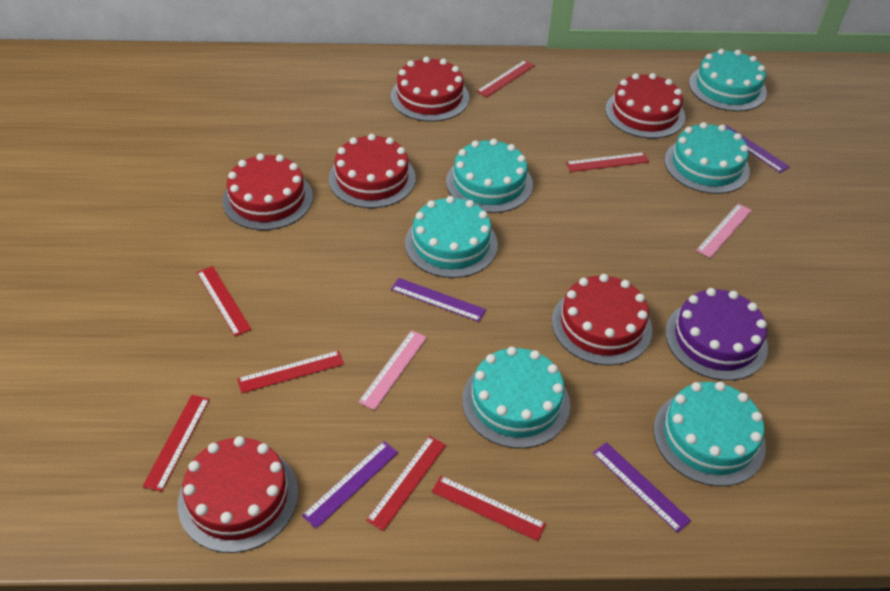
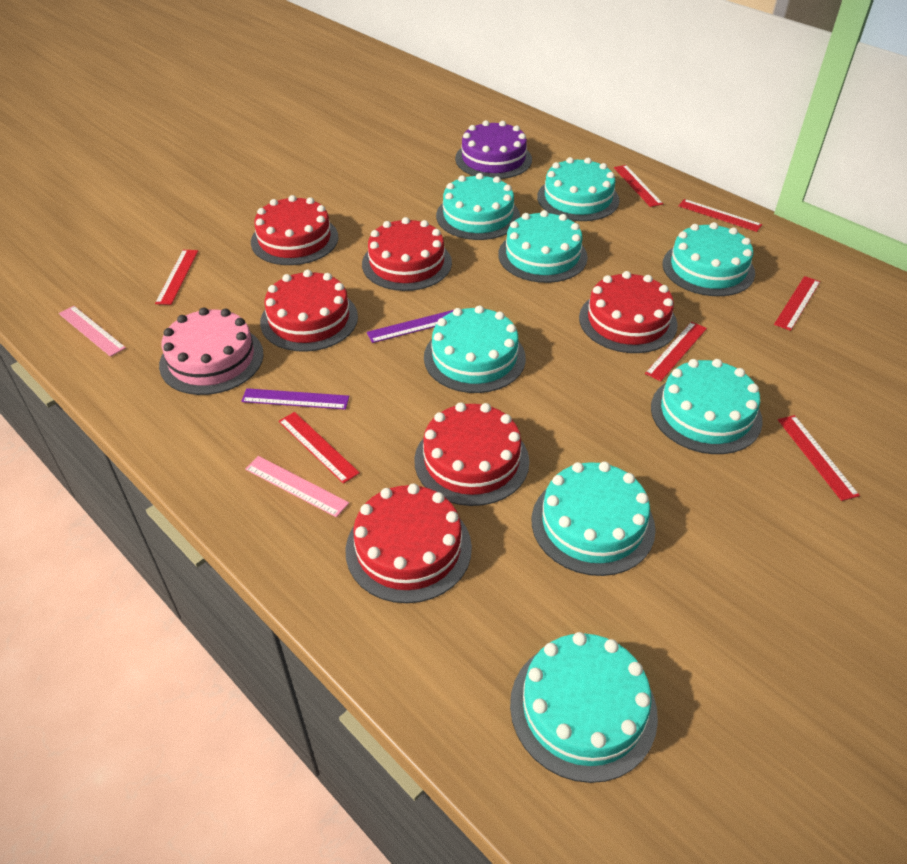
pink cake: none = 0 -> [159,307,264,395] = 1
purple ruler: [302,441,398,529] [391,278,486,322] [593,442,691,533] [725,125,790,173] = 4 -> [241,388,349,410] [367,310,453,343] = 2
turquoise cake: [405,196,498,278] [446,139,533,213] [462,346,570,449] [654,382,766,486] [664,122,750,194] [689,49,767,111] = 6 -> [424,305,526,393] [436,173,520,240] [498,210,588,283] [510,632,658,783] [532,462,656,576] [537,157,620,221] [651,359,763,454] [662,222,755,296] = 8

